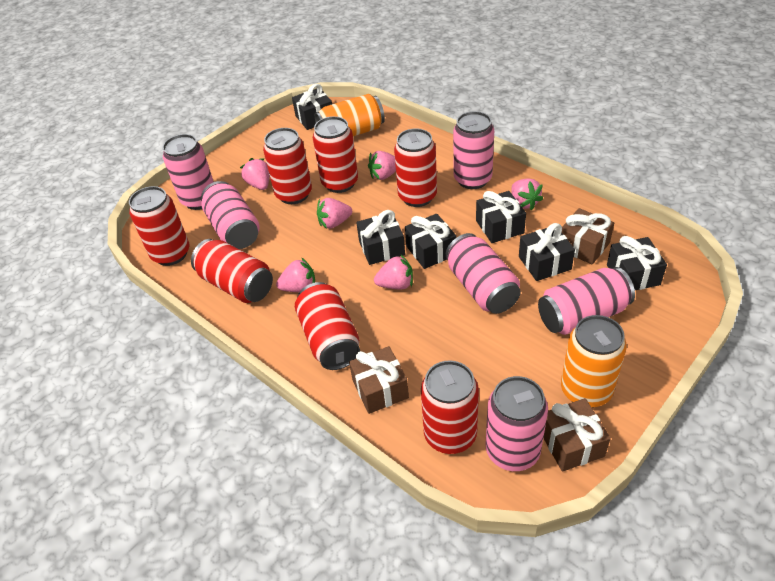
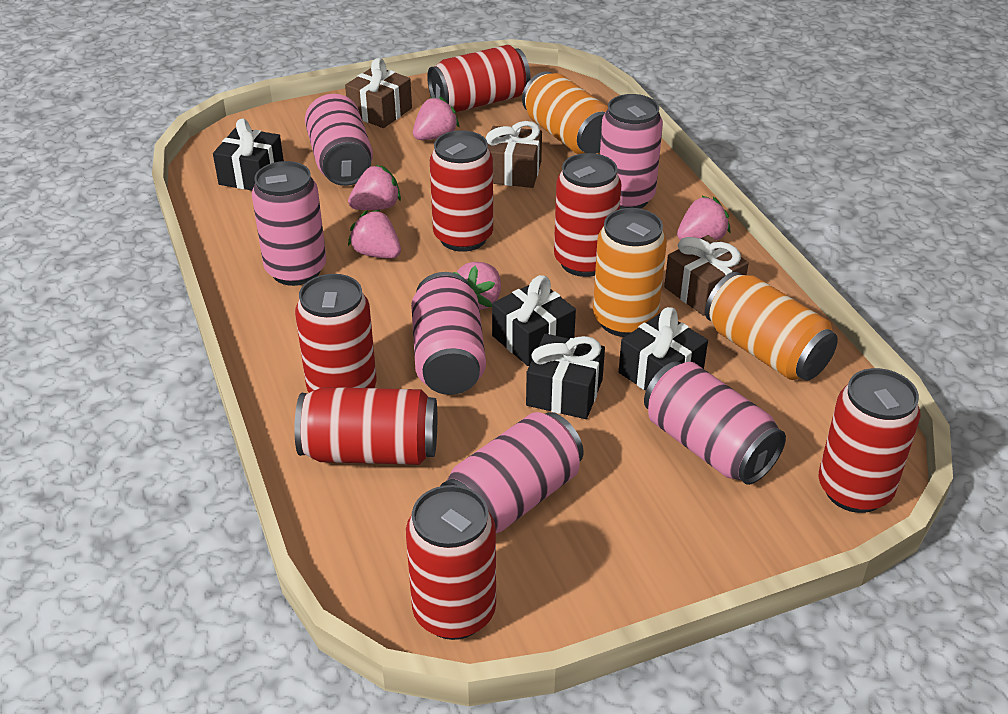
black gift: [292,84,332,130] [356,210,405,265] [405,214,456,269] [476,191,526,243] [519,223,575,281] [607,236,667,290] = 6 -> [213,119,284,191] [492,275,576,366] [526,334,605,419] [619,307,708,391] = 4
orange can: [315,94,385,136] [561,315,627,408] = 2 -> [522,71,608,154] [593,208,667,337] [705,272,838,381] = 3
pink strawberry: [240,158,270,190] [276,258,315,292] [317,198,352,229] [368,151,396,180] [374,255,413,290] [511,178,543,211] = 6 -> [348,164,401,210] [348,209,401,258] [413,96,460,140] [453,262,501,310] [677,196,730,240] = 5

